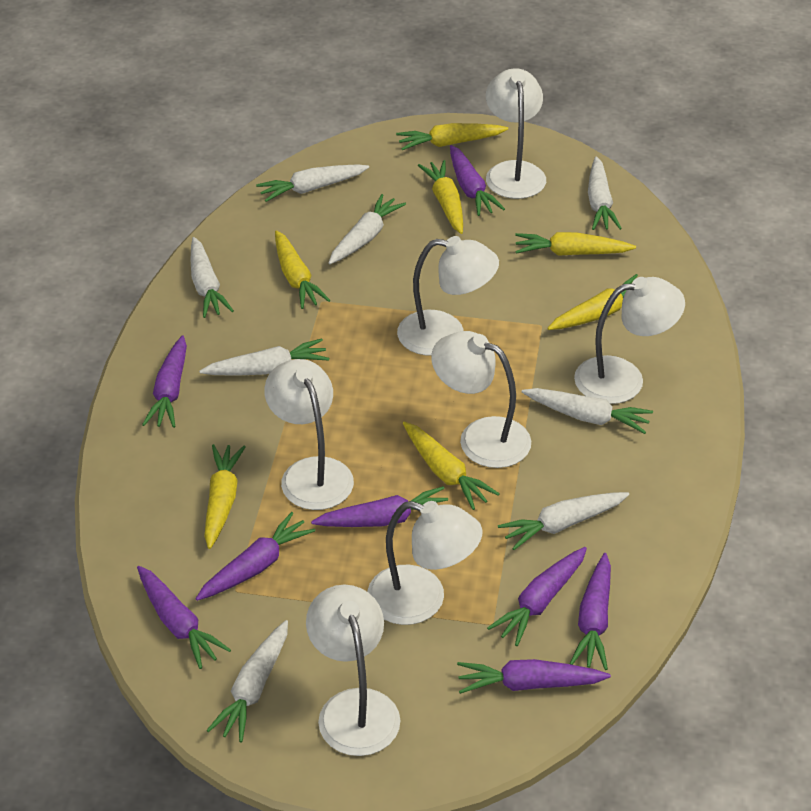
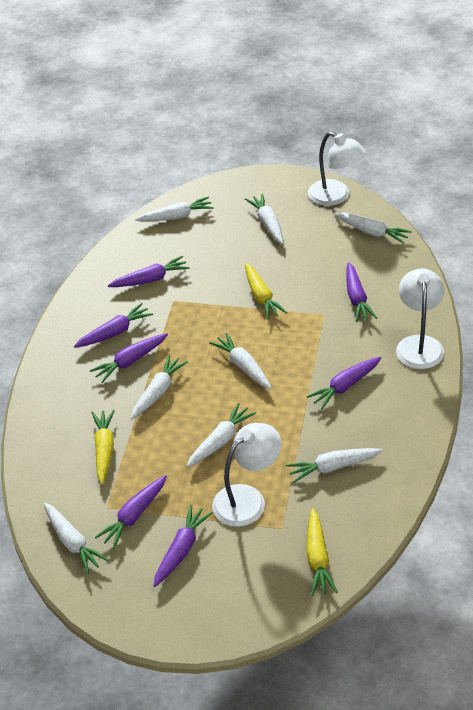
purple carrot: [137,566,231,669] [142,335,187,428] [196,512,315,601] [311,486,448,527] [450,145,505,216] [457,659,611,694] [487,547,587,646] [570,553,611,670] = 8 -> [74,303,153,348] [89,333,168,383] [95,475,167,549] [108,256,190,287] [153,505,213,587] [306,357,381,409] [346,262,377,322] = 7
white lamp: [264,359,354,510] [306,585,400,756] [367,501,482,625] [397,236,499,356] [431,331,531,468] [486,68,546,199] [574,277,685,404] = 7 -> [212,423,281,527] [308,132,367,206] [396,268,445,369] = 3
yellow carrot: [204,444,246,549] [275,230,331,309] [396,123,508,150] [403,422,500,510] [418,160,463,234] [515,232,636,256] [547,274,638,330] = 7 -> [91,409,115,484] [245,263,287,320] [306,508,338,596] = 3

